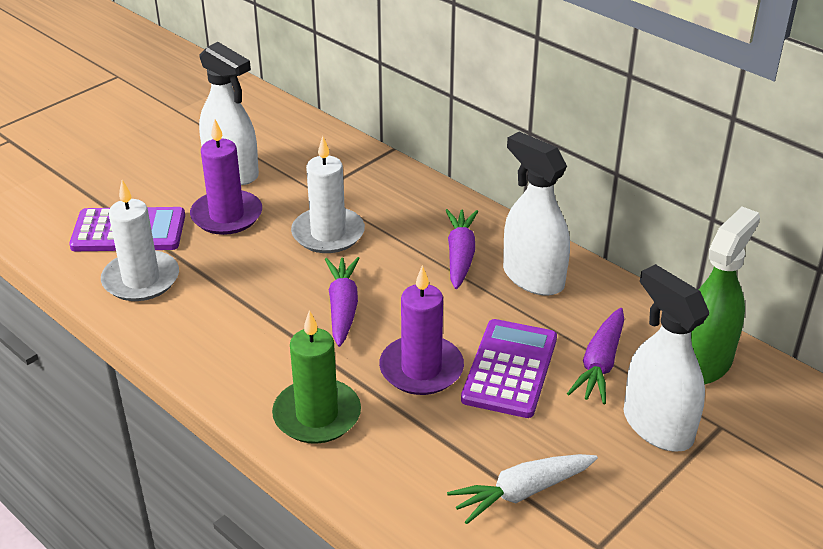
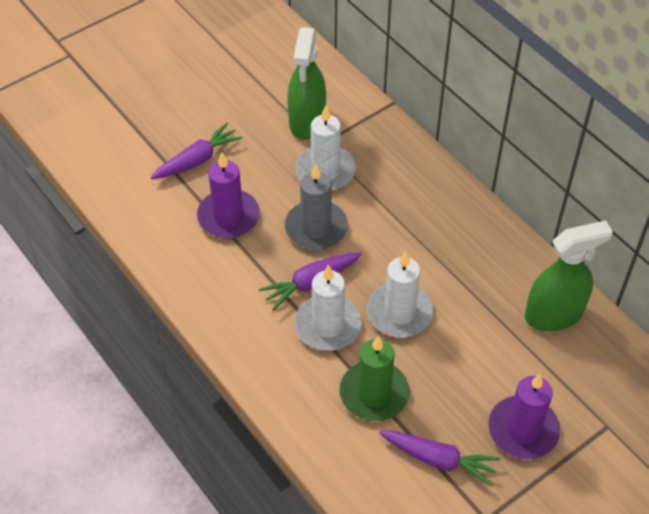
green spray bottle: [691,207,760,385] = 1 -> [287,27,326,140] [525,221,613,331] = 2
grey candle: none = 0 -> [285,164,348,250] = 1
purple calculator: [69,207,185,251] [461,319,557,418] = 2 -> none = 0
white candle: [101,180,179,301] [291,136,365,253] = 2 -> [295,105,356,191] [295,265,362,351] [367,251,434,337] = 3
white carrot: [447,454,598,524] = 1 -> none = 0
white spray bottle: [199,42,259,185] [503,132,570,296] [624,264,709,452] = 3 -> none = 0

